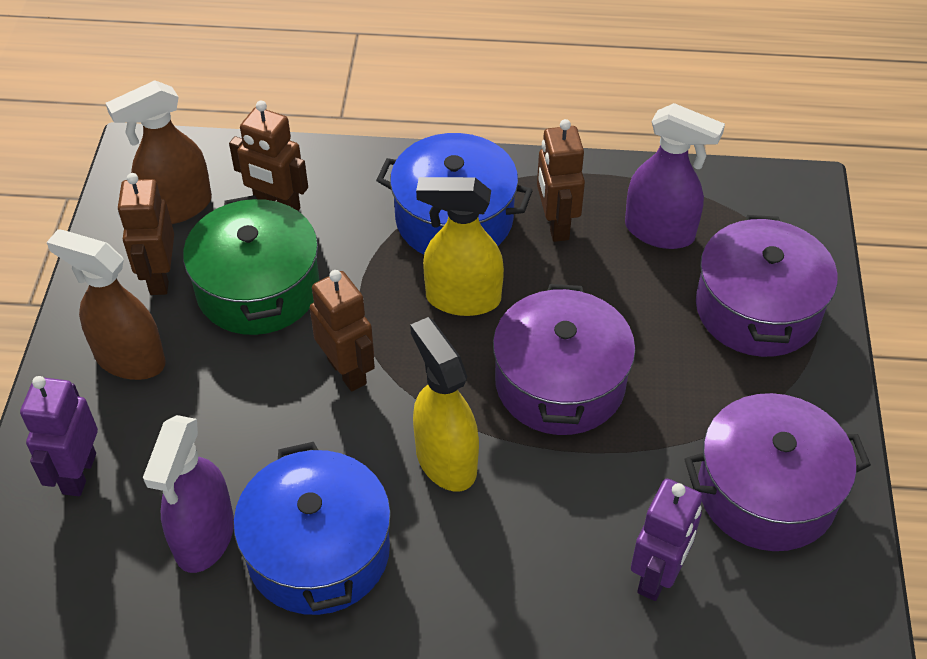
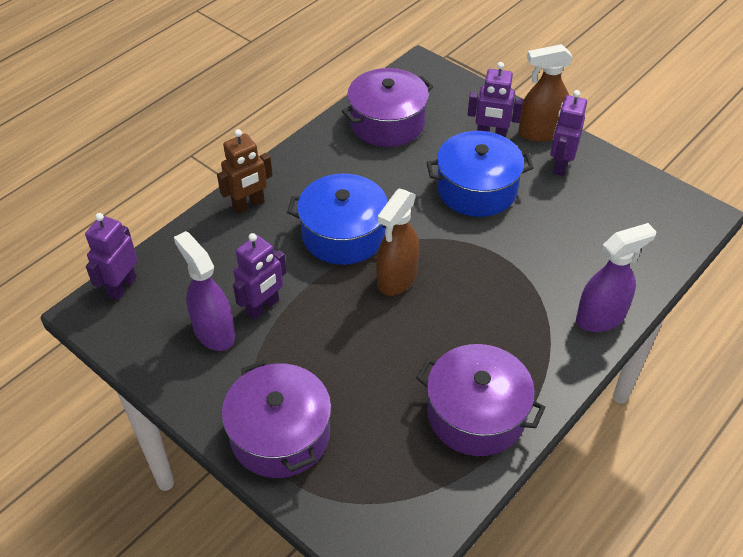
brown robot: [118,173,174,295] [229,101,308,211] [310,270,375,391] [537,119,585,242] = 4 -> [217,129,273,213] = 1
green pot: [183,195,319,335] = 1 -> none = 0
purple robot: [20,376,98,496] [631,479,702,601] = 2 -> [85,213,138,300] [233,233,287,320] [468,62,523,137] [550,90,587,176] = 4
yellow spray bottle: [410,317,479,491] [416,177,504,316] = 2 -> none = 0

